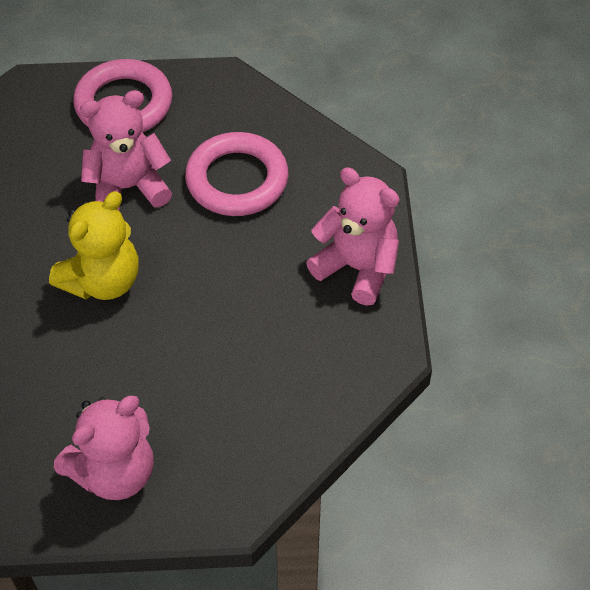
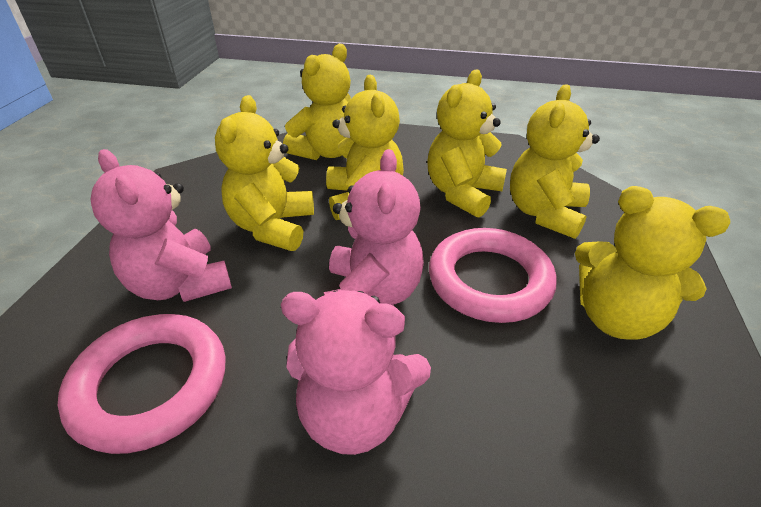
yellow teddy bear: [49,191,139,300] = 1 -> [215,95,314,251] [283,44,351,160] [326,75,404,220] [427,70,507,218] [510,84,600,239] [575,186,730,340] = 6

